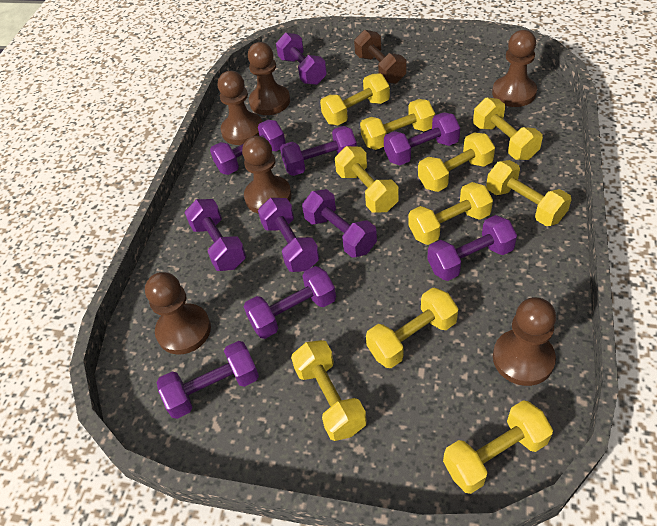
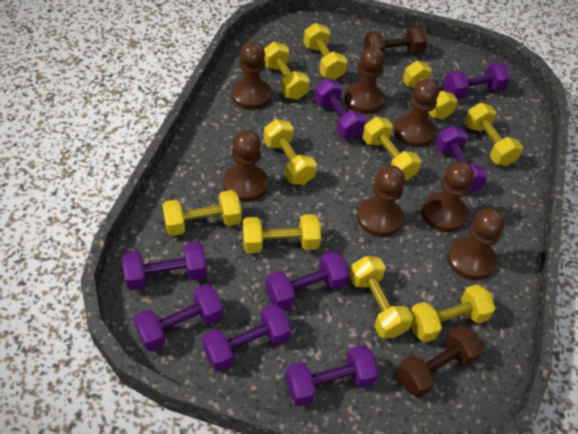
brown dumbbell: [354,30,406,84] = 1 -> [364,27,427,54] [397,325,484,398] = 2
brown pawn: [145,272,211,355] [218,71,263,145] [242,136,292,214] [248,42,290,115] [492,30,537,107] [493,297,556,386] = 6 -> [223,130,268,202] [231,41,272,110] [344,46,385,114] [357,165,405,237] [394,79,439,147] [422,161,474,232] [447,208,505,280] = 7
purple dumbbell: [157,341,259,419] [184,199,246,271] [210,120,286,175] [243,266,336,339] [258,198,319,272] [276,33,327,85] [280,126,357,176] [302,189,377,258] [384,112,460,165] [427,215,517,281] = 10 -> [122,242,207,291] [134,284,223,352] [202,304,292,372] [265,251,350,310] [285,345,379,406] [314,79,367,140] [436,126,488,193] [443,63,510,99] = 8

